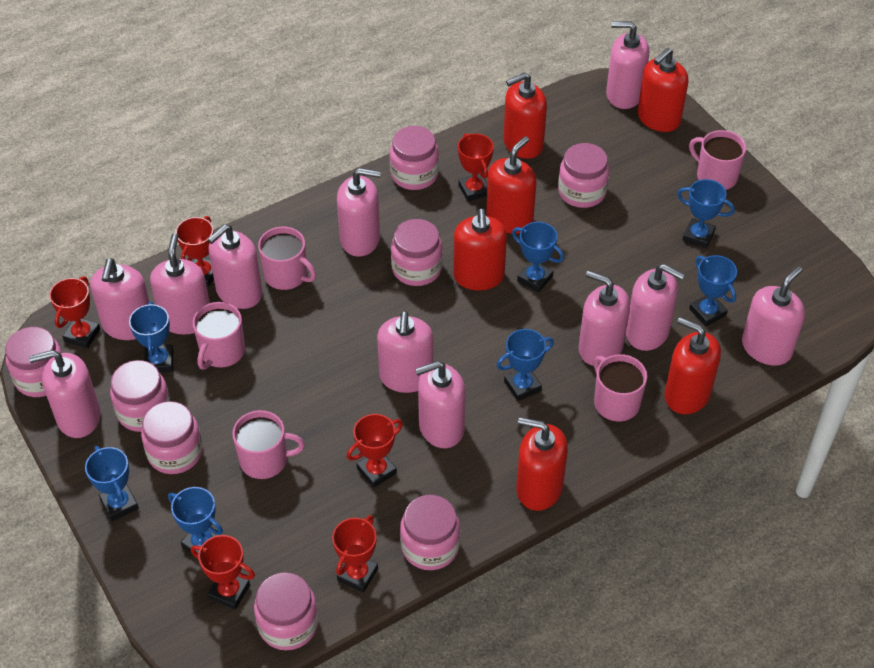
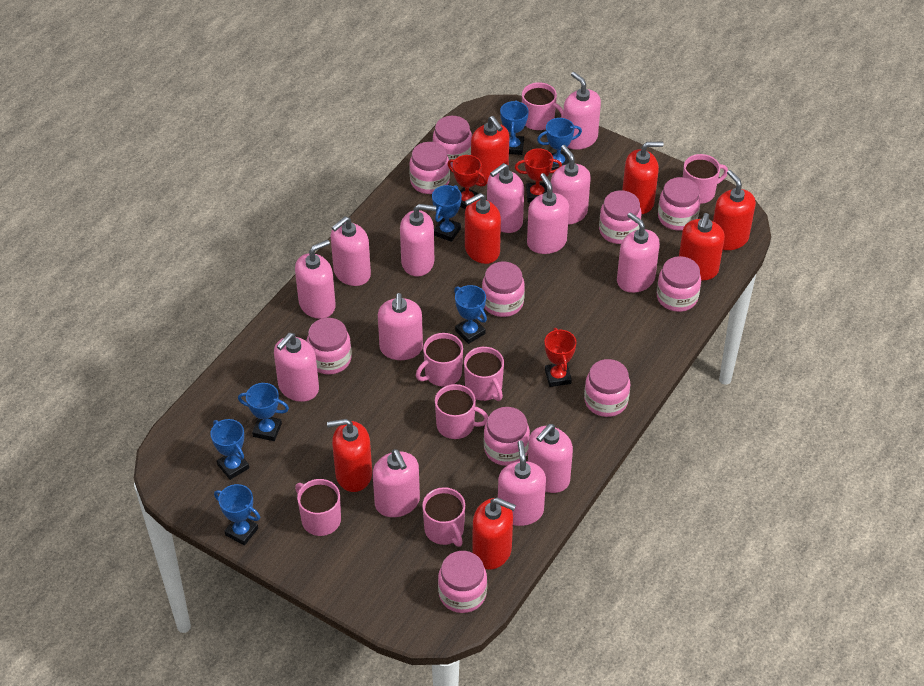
pink jar: [5,327,63,397] [110,360,170,432] [141,401,203,474] [254,572,318,650] [390,126,439,190] [391,219,443,286] [400,495,460,570] [558,143,609,208] = 8 -> [307,318,351,374] [409,142,450,194] [433,116,472,168] [438,551,487,613] [482,262,525,317] [484,407,530,466] [584,359,630,417] [599,190,642,244] [657,256,701,312] [658,177,701,231] = 10
pink mug: [193,302,245,370] [232,410,305,479] [258,227,316,290] [594,354,647,421] [689,130,746,190] = 5 -> [295,479,341,536] [416,333,463,387] [422,487,465,547] [435,384,488,439] [464,347,504,401] [522,82,563,131] [683,154,728,204] = 7
pink soap dispenser: [29,350,101,438] [90,258,149,340] [150,233,210,335] [207,224,262,309] [337,168,381,257] [377,311,433,393] [415,361,466,448] [579,270,630,366] [606,21,649,109] [626,264,685,351] [742,266,805,366] = 11 -> [274,333,319,402] [295,240,336,319] [331,216,371,286] [373,449,420,517] [378,293,423,360] [400,204,436,277] [487,163,524,233] [498,441,546,526] [527,173,569,254] [528,424,573,493] [551,145,591,225] [563,72,601,150] [617,212,660,293] = 13
red soap dispenser: [453,209,507,291] [486,136,537,234] [503,72,547,159] [516,417,568,511] [638,48,688,132] [665,317,721,414] = 6 -> [327,419,372,492] [465,193,501,264] [471,116,509,184] [472,498,516,570] [622,142,664,214] [679,213,725,280] [713,170,756,250] = 7
red trophy: [49,277,100,349] [175,216,214,287] [191,535,255,610] [332,515,378,593] [347,414,403,488] [458,133,494,202] = 6 -> [447,155,487,209] [515,148,562,202] [545,328,577,387] = 3

